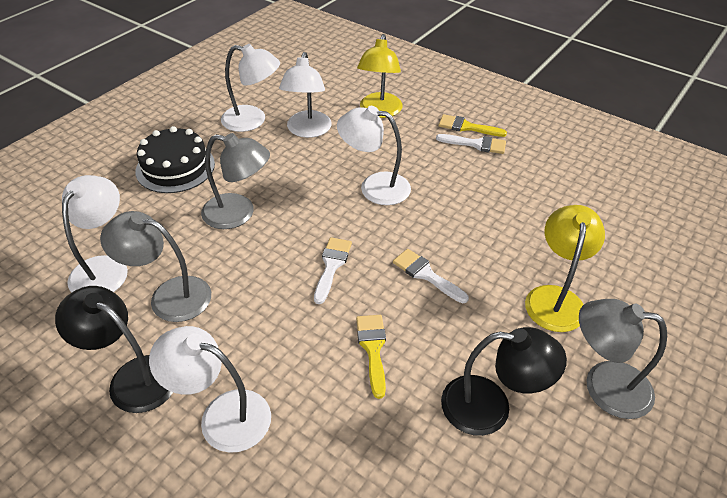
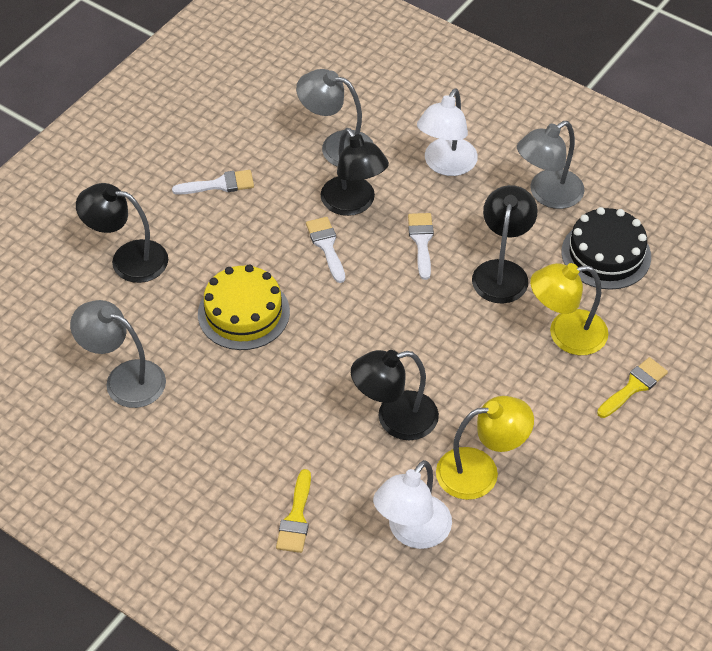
black lamp: [55,286,173,413] [441,327,567,436] = 2 -> [76,183,168,283] [321,128,389,216] [351,350,439,440] [472,185,538,304] = 4
white lamp: [62,175,128,293] [149,326,271,453] [221,44,280,132] [279,52,332,138] [337,106,411,205] = 5 -> [373,460,452,549] [417,88,478,176] = 2
yellow cake: none = 0 -> [198,265,290,350] = 1

